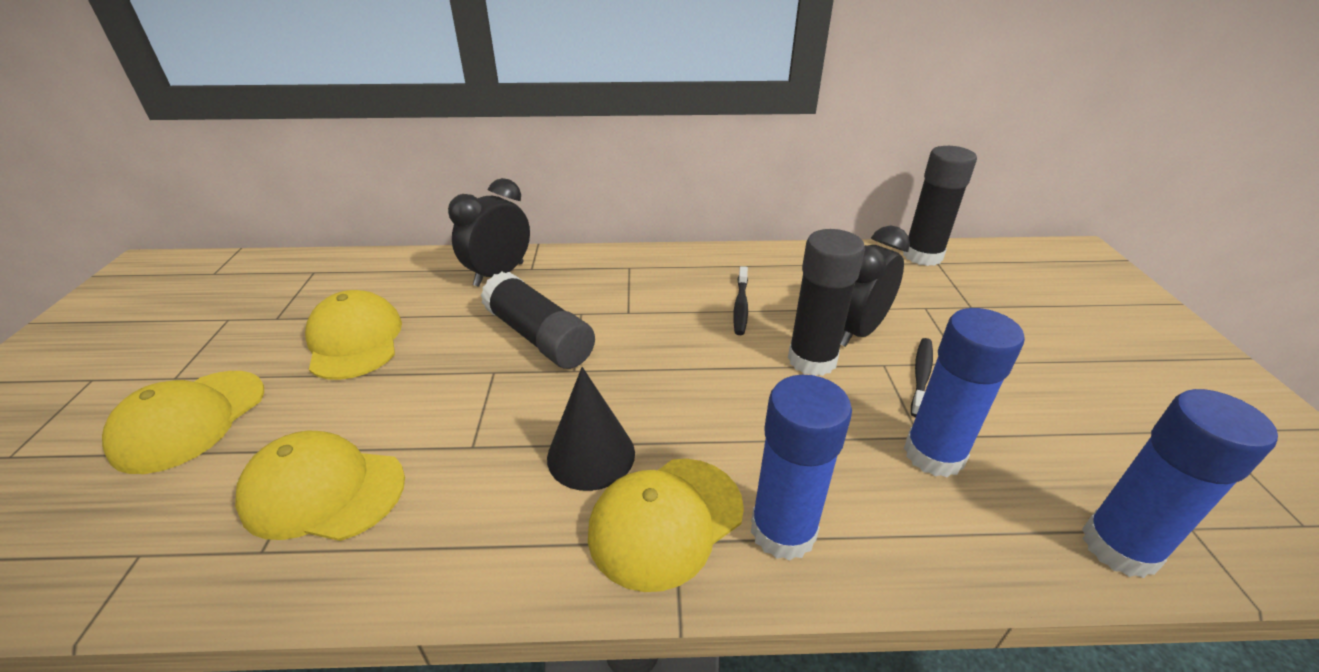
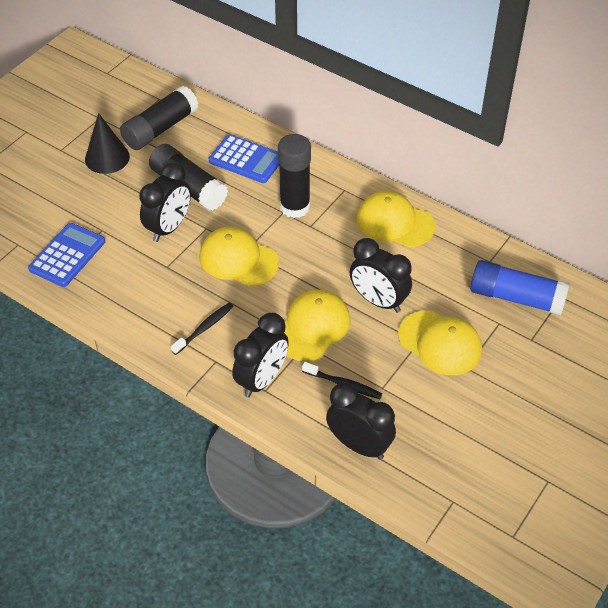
black clock: [448,178,530,286] [841,226,910,347] = 2 -> [139,162,191,242] [232,313,289,397] [326,382,396,460] [350,238,412,313] = 4
blue calculator: none = 0 -> [28,223,105,287] [209,134,279,183] = 2
blue glue stick: [751,375,852,561] [904,308,1025,478] [1082,389,1278,578] = 3 -> [470,260,570,315] = 1

